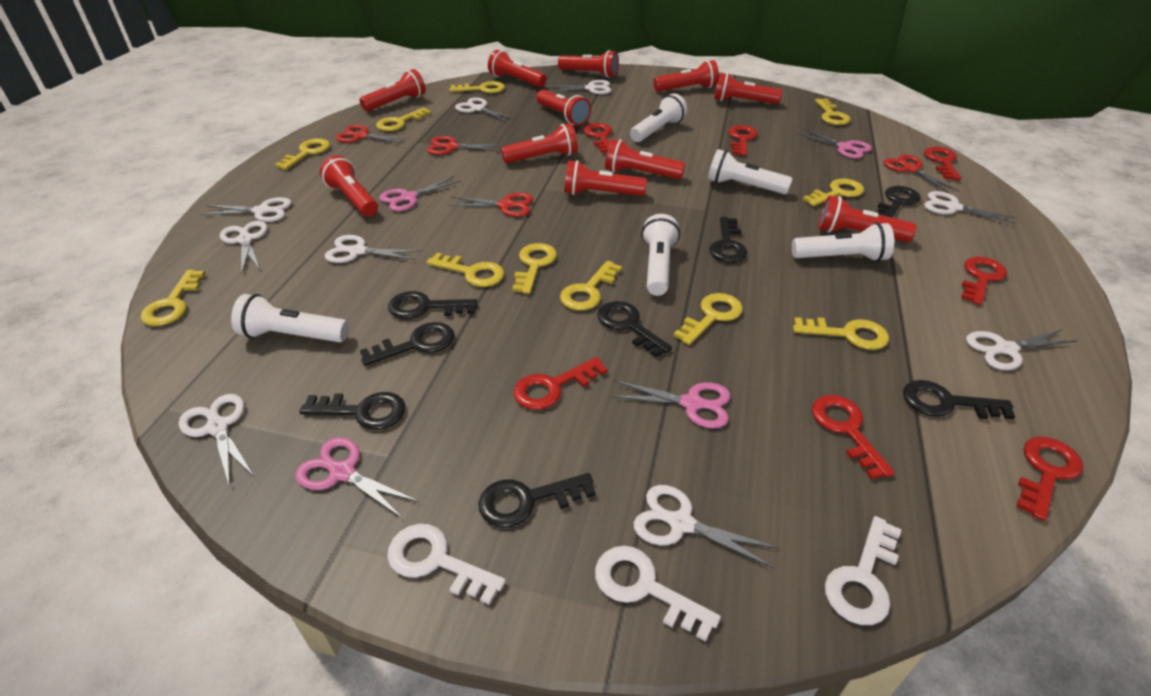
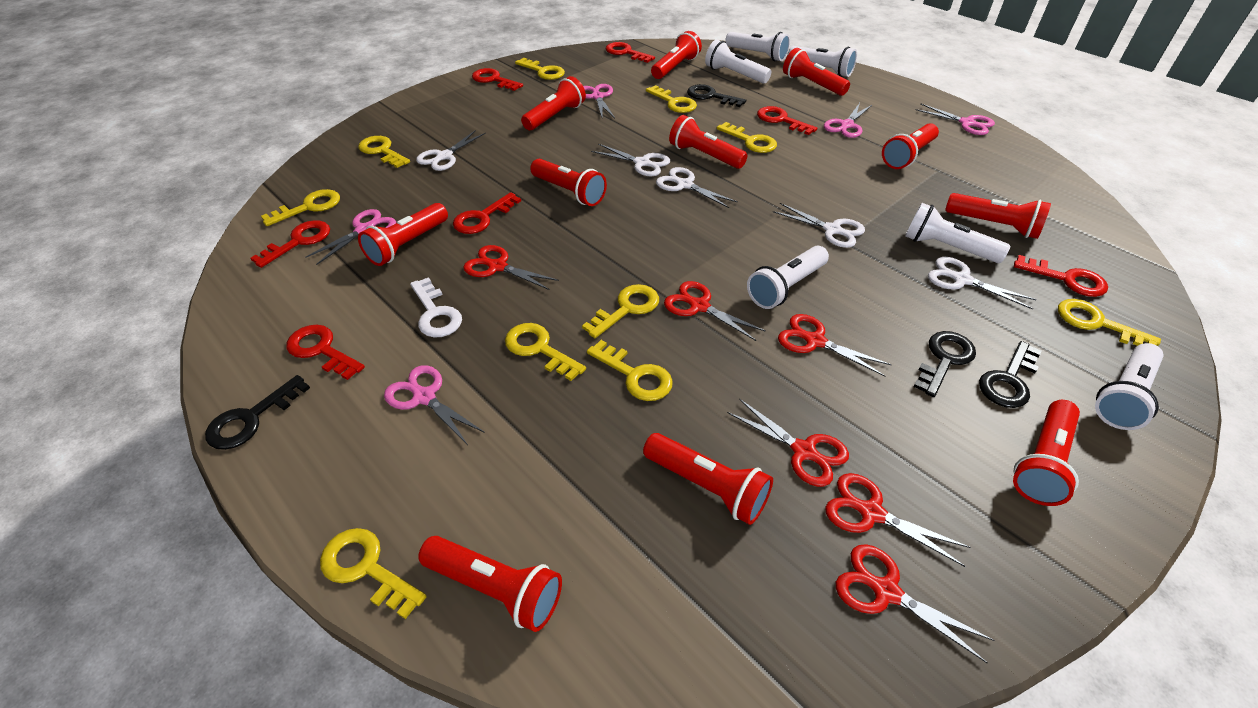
black key: [299,392,405,430] [360,322,455,366] [388,291,478,319] [479,473,596,527] [597,301,672,358] [709,217,748,263] [876,186,921,218] [903,380,1015,420] = 8 -> [205,375,310,450] [687,84,746,107] [913,331,976,397] [979,341,1042,408] = 4
pink scissors: [295,437,419,519] [379,176,461,211] [610,380,731,428] [797,128,872,159] = 4 -> [305,209,396,265] [384,365,485,445] [583,84,615,118] [824,103,872,138] [915,104,995,135] = 5
red scissors: [336,125,409,143] [427,136,503,155] [448,193,533,217] [884,154,959,193] = 4 -> [463,245,559,290] [664,281,766,341] [727,399,849,487] [778,314,892,377] [825,473,971,567] [836,544,994,663] = 6
white flashlight: [231,294,349,342] [630,93,687,142] [641,214,680,296] [708,149,793,194] [792,222,894,262] = 5 -> [705,40,771,84] [725,32,790,61] [747,246,829,309] [788,46,857,77] [905,203,1010,263] [1095,343,1164,430] = 6
white key: [387,524,506,605] [595,546,721,642] [825,516,902,625] = 3 -> [410,277,462,337] = 1
white scissors: [179,394,253,487] [201,197,292,222] [220,221,268,272] [325,235,421,263] [455,97,515,122] [548,80,612,94] [634,485,780,569] [924,191,1018,225] [966,330,1078,370] = 9 -> [416,130,486,171] [591,144,670,176] [656,167,738,208] [773,203,865,248] [928,257,1037,310] = 5
yellow key: [140,270,205,326] [275,138,330,170] [376,107,431,131] [427,253,504,287] [449,81,505,93] [512,243,557,294] [560,261,622,310] [674,293,743,345] [793,317,889,350] [803,179,864,206] [815,99,851,125] = 11 -> [261,189,340,226] [320,528,427,619] [358,136,410,168] [505,323,586,381] [515,58,565,80] [582,284,659,338] [587,340,673,401] [646,85,697,113] [717,122,777,153] [1058,299,1161,346] = 10

